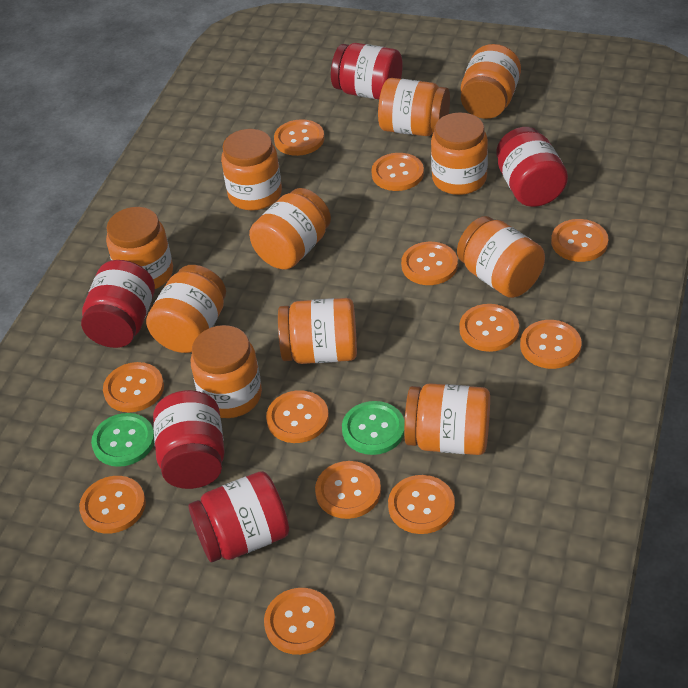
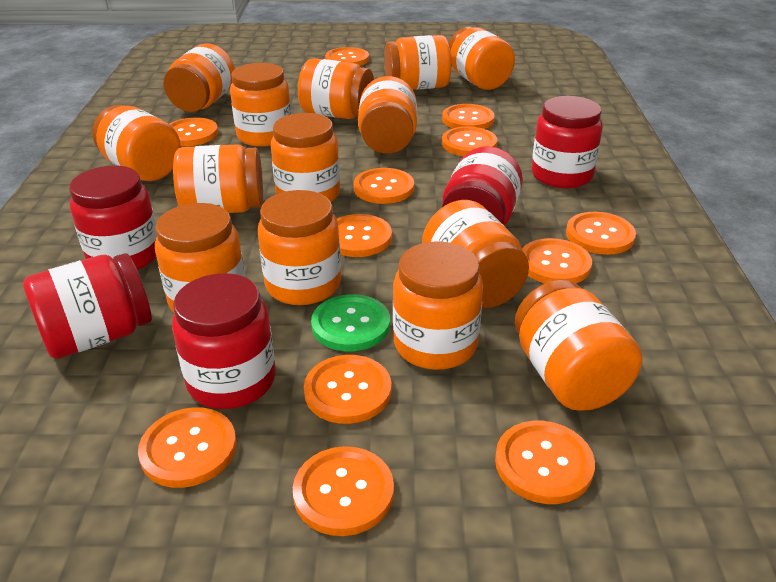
green button: [91,413,154,467] [342,401,405,455] = 2 -> [311,294,390,351] = 1
orange jar: [106,207,173,289] [146,265,226,353] [191,325,262,418] [221,129,282,211] [249,188,331,270] [278,298,357,364] [378,78,450,136] [404,383,490,455] [431,112,488,195] [457,216,545,298] [461,44,521,119] = 11 -> [92,105,181,181] [155,203,245,313] [164,43,235,112] [173,144,263,213] [230,63,291,146] [258,190,341,305] [271,113,340,202] [298,58,374,119] [358,76,417,154] [384,35,451,90] [393,241,483,370] [422,200,529,308] [449,27,515,90] [515,280,642,411] = 14

